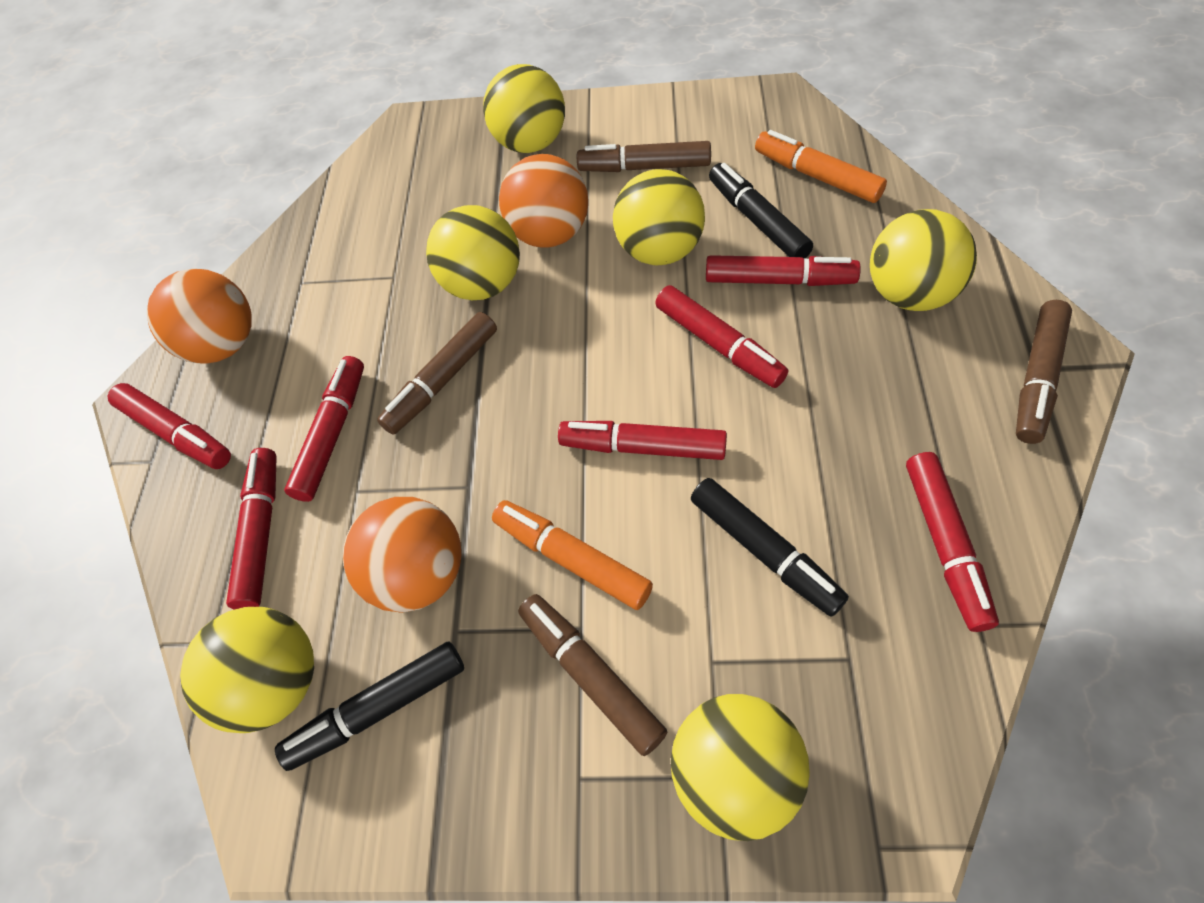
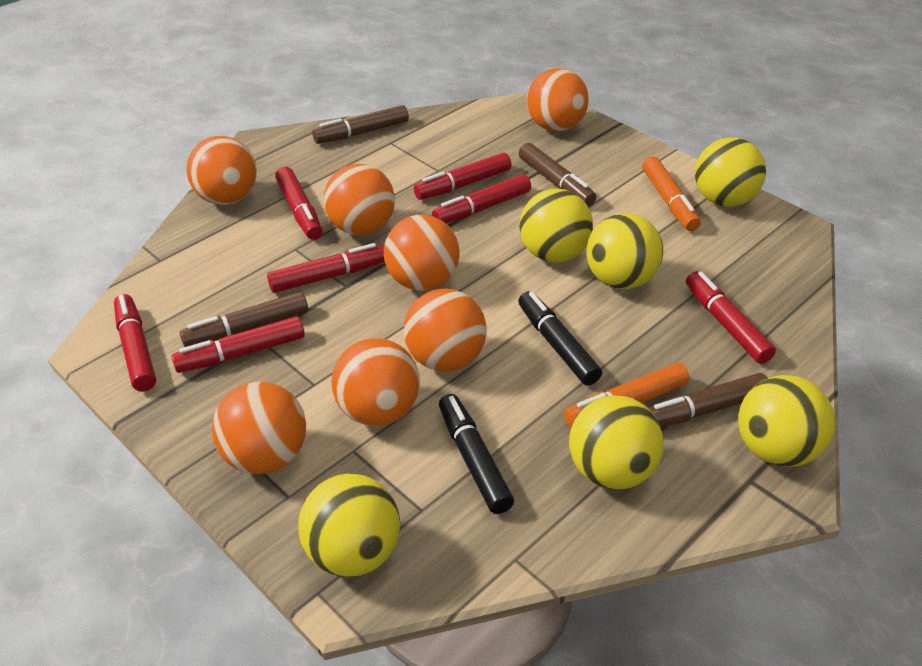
black marker: [275,642,464,771] [691,478,849,617] [709,163,813,259] = 3 -> [439,394,514,514] [518,291,602,386] = 2
orange ball: [147,269,252,364] [342,497,461,613] [499,154,588,248] = 3 -> [186,136,257,205] [212,382,306,474] [324,164,395,235] [331,338,420,426] [384,215,460,291] [404,289,487,372] [527,68,589,131] = 7

